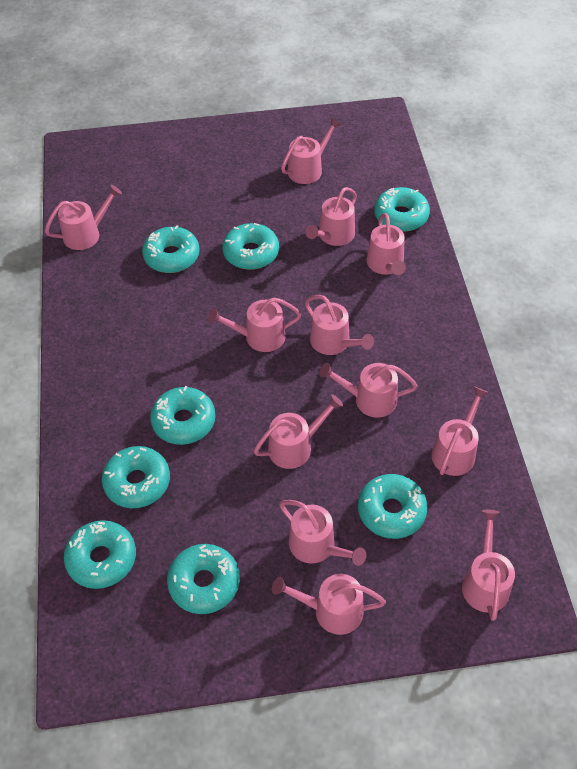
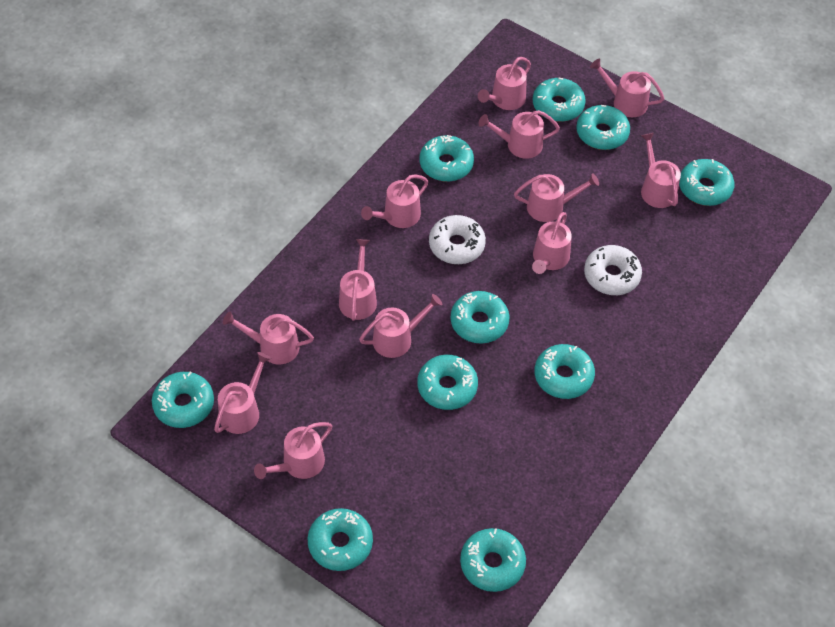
turquoise donut: [64,520,136,589] [102,446,170,508] [142,225,200,273] [150,386,215,445] [167,544,240,614] [222,223,279,270] [358,474,428,539] [374,187,430,232] = 8 -> [152,372,214,428] [308,508,373,571] [417,355,478,410] [420,135,474,182] [451,291,510,344] [460,528,526,592] [533,78,586,122] [534,344,595,399] [576,105,630,150] [679,159,734,206] = 10
white donut: none = 0 -> [429,215,486,264] [584,245,642,295] = 2

